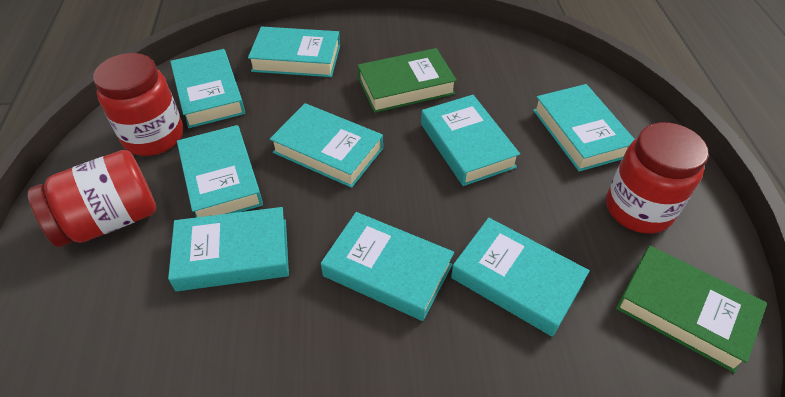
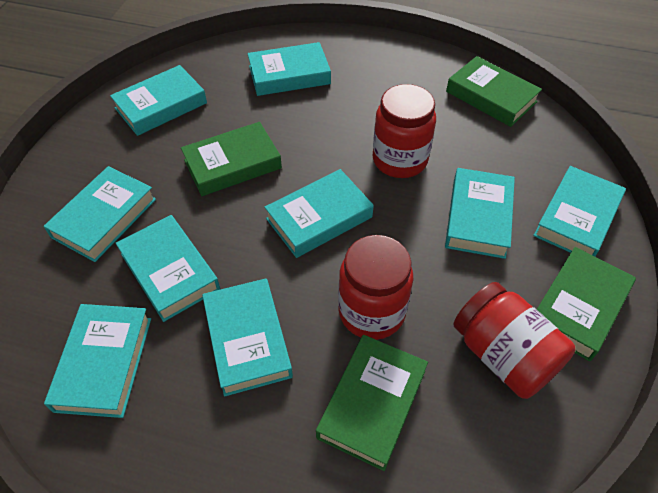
green book: [358,48,457,113] [616,246,767,373] = 2 -> [181,122,282,196] [316,335,428,471] [446,56,542,127] [537,247,636,361] = 4

